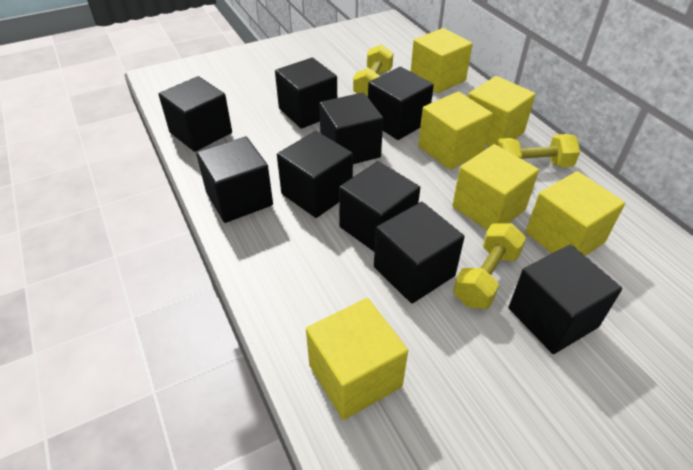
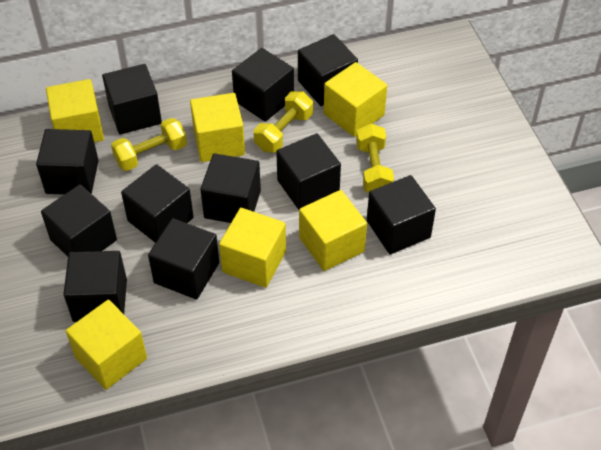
black cube: [159,76,232,152] [196,137,273,223] [275,57,337,129] [277,131,353,218] [319,93,383,164] [339,161,420,251] [368,67,434,140] [374,202,465,303] [509,245,622,354] = 9 -> [36,129,99,194] [41,184,117,257] [64,251,127,322] [102,64,162,135] [121,164,194,243] [148,218,219,299] [200,153,261,223] [232,48,294,122] [276,133,341,210] [298,34,358,106] [367,175,436,254] = 11

